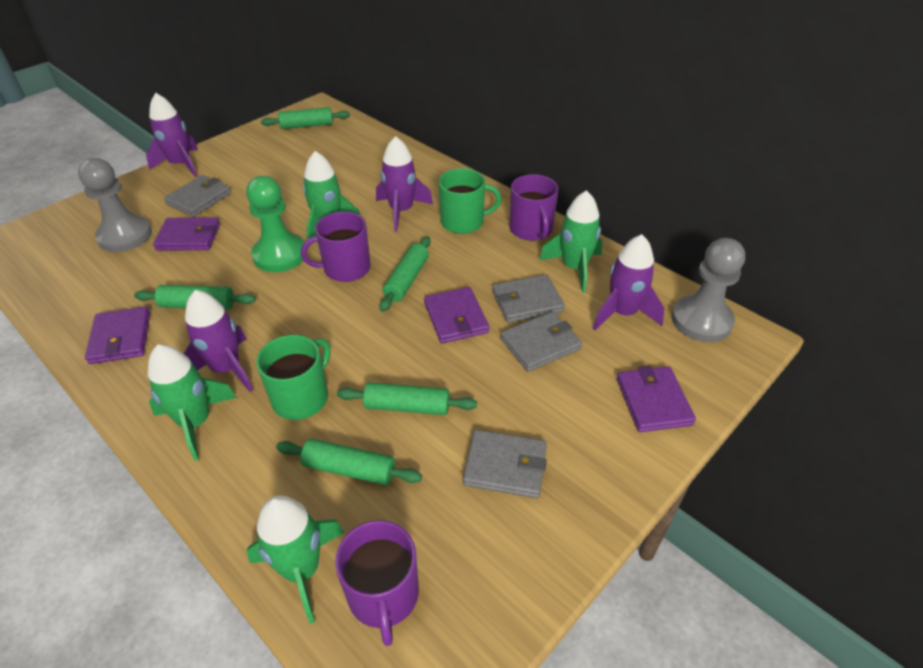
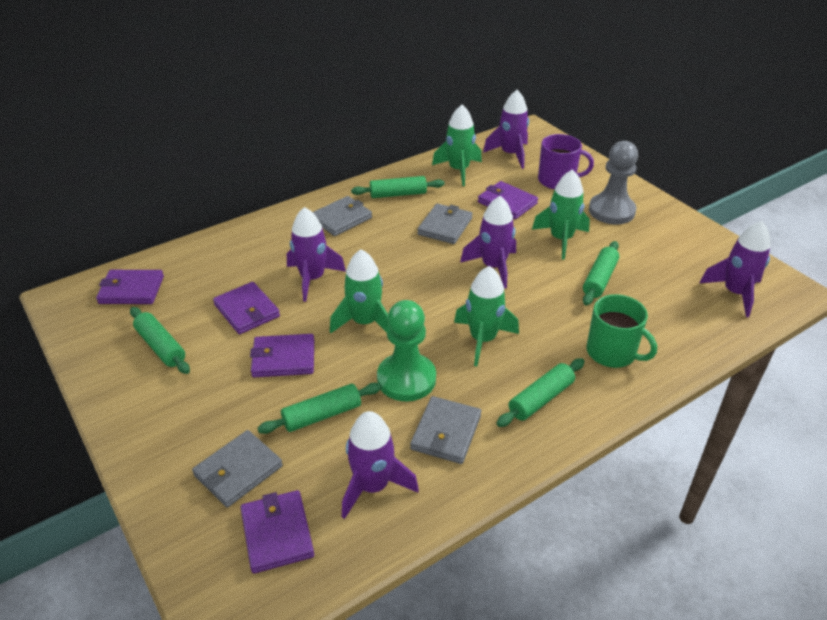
green mug: [256,335,331,420] [438,168,501,234] = 2 -> [587,294,657,368] = 1
grey pawn: [78,158,152,252] [672,238,745,342] = 2 -> [589,141,638,224] = 1
purple mug: [301,212,371,282] [335,520,419,646] [509,174,558,241] = 3 -> [538,134,594,189] = 1
purple rocket: [146,93,198,177] [184,290,253,392] [376,136,433,232] [593,234,664,330] = 4 -> [287,207,346,302] [342,411,419,519] [460,196,516,288] [483,90,529,169] [700,221,771,317] = 5
purple wallet: [85,307,150,364] [153,217,220,251] [424,287,489,343] [617,366,696,432] = 4 -> [96,270,164,304] [213,282,280,334] [241,490,314,574] [250,334,314,377] [478,181,538,219] = 5

